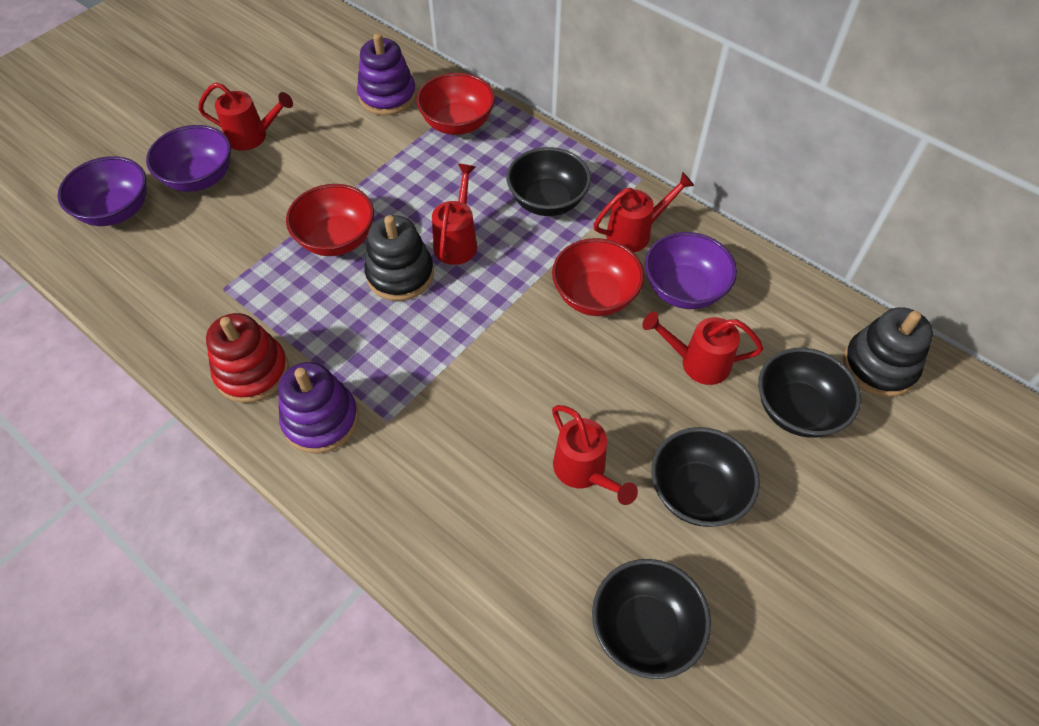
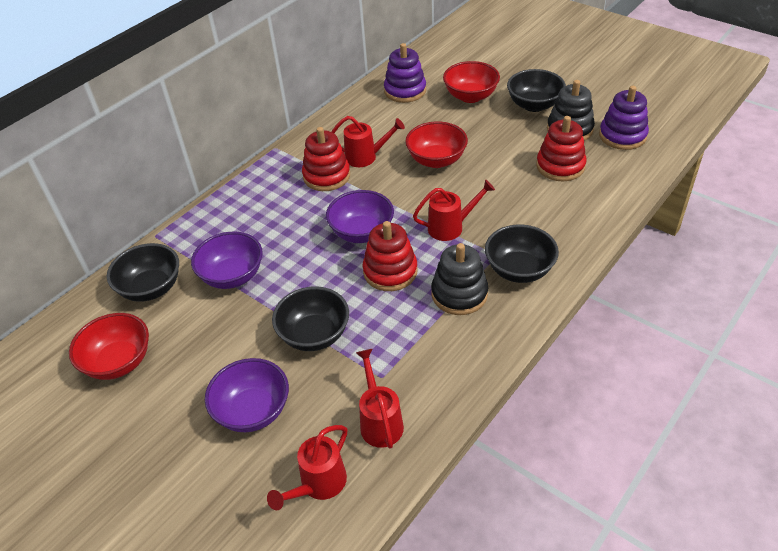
red stacking toy: [206,313,289,403] = 1 -> [302,127,350,191] [363,221,418,291] [536,116,586,181] = 3
red watering can: [198,82,293,151] [432,164,477,265] [552,405,638,505] [593,172,694,252] [642,312,763,385] = 5 -> [267,425,347,510] [331,116,405,167] [356,349,404,449] [413,179,495,241] = 4

